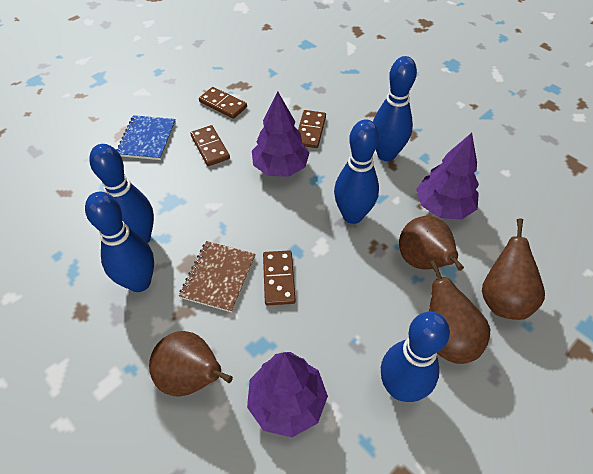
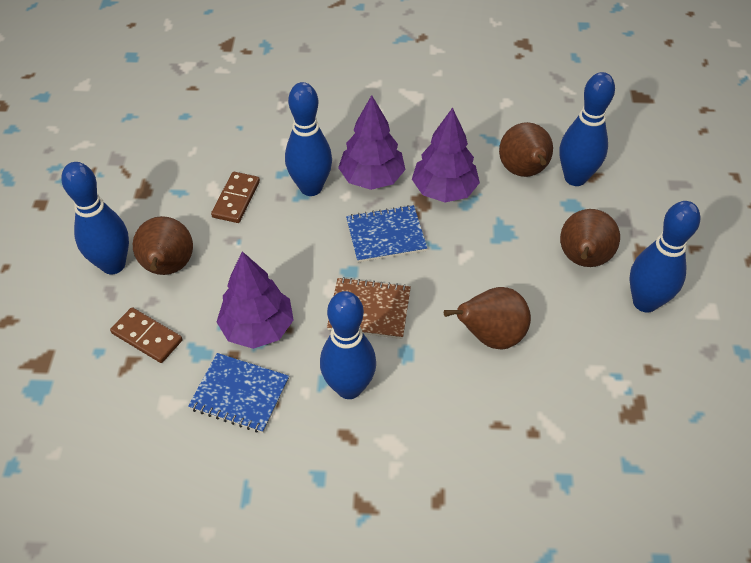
blue notebook: [116,115,176,160] = 1 -> [188,353,289,433] [346,205,427,262] = 2
brown domino: [190,125,230,166] [199,87,247,119] [263,250,296,305] [298,110,326,148] = 4 -> [110,307,182,363] [211,172,260,223] = 2

